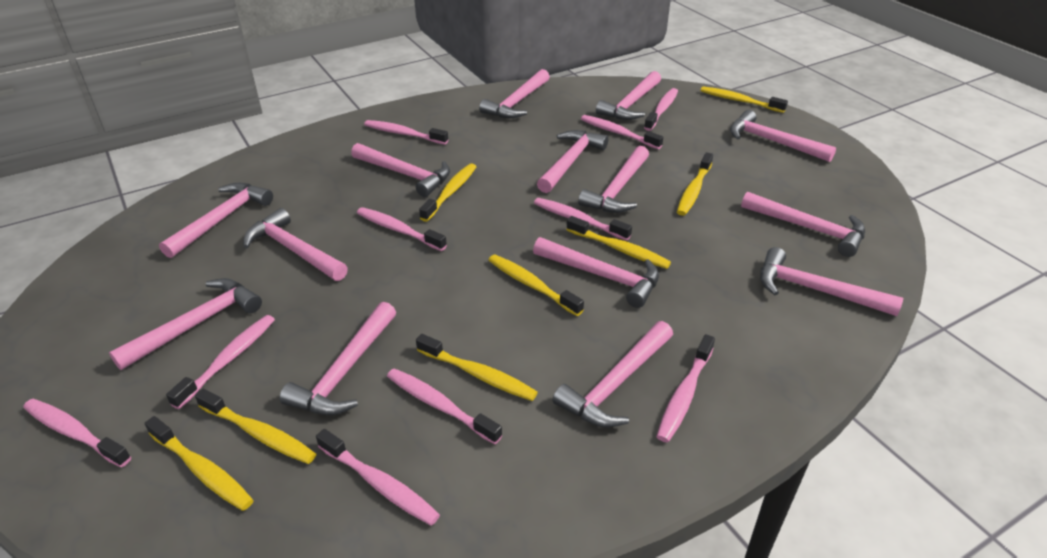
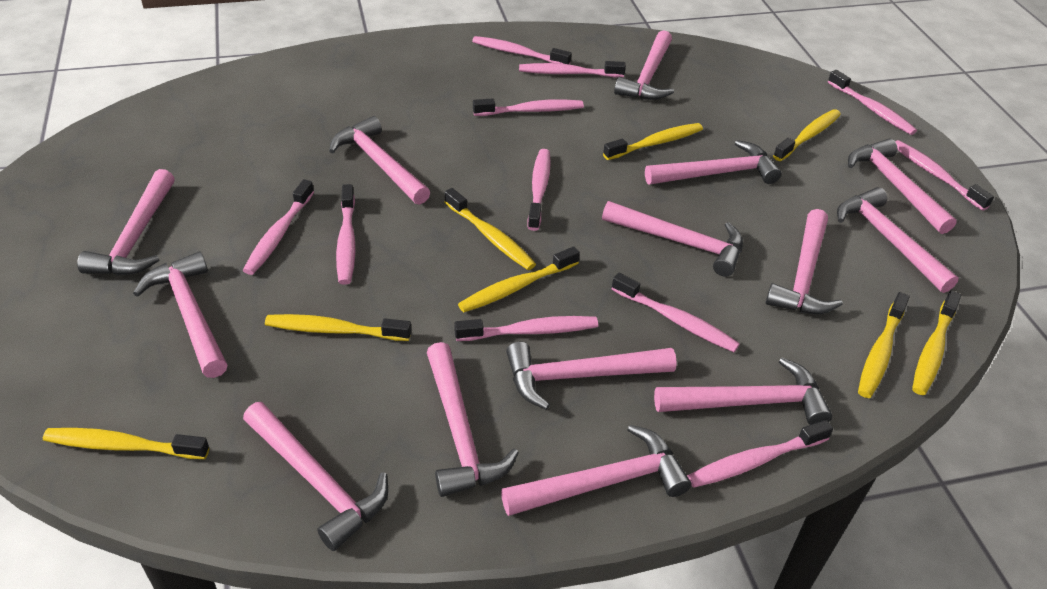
pink toothbrush: [23,399,131,467] [166,315,275,409] [316,429,440,526] [357,207,447,251] [364,120,448,145] [387,368,502,444] [534,198,632,241] [581,115,663,149] [644,88,678,131] [656,334,715,443] = 10 -> [242,179,314,275] [336,184,356,285] [454,316,598,341] [472,36,571,65] [473,98,584,116] [519,61,626,77] [527,149,551,231] [612,273,740,352] [687,420,833,488] [828,70,917,135] [895,140,994,211] = 11

